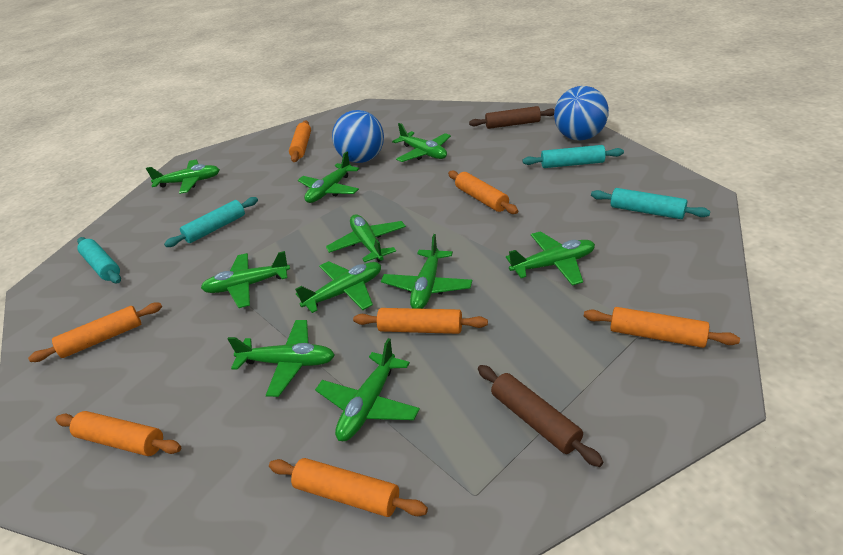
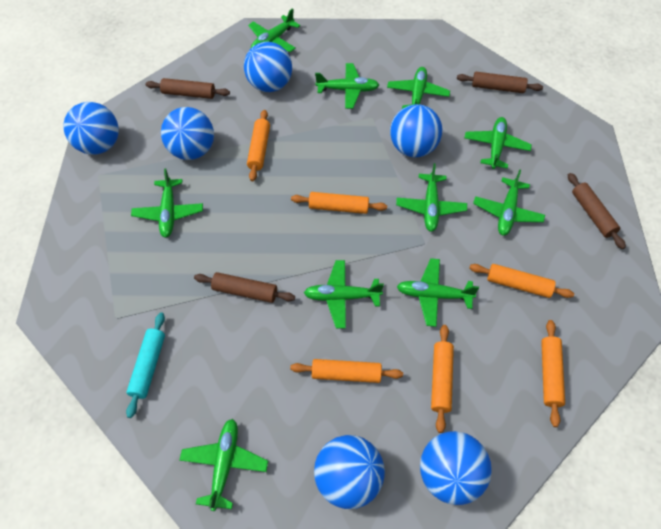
blue ball: [332,110,384,163] [554,86,609,141] = 2 -> [64,102,119,154] [161,107,214,160] [244,42,292,92] [314,435,385,509] [390,104,442,157] [420,431,492,505] = 6
brown rolling pin: [469,106,555,129] [478,365,604,467] = 2 -> [145,78,230,99] [194,272,295,303] [457,72,543,93] [568,173,626,249] = 4
orange rolling pin: [28,303,162,362] [55,411,181,456] [269,458,428,517] [289,120,311,162] [353,308,488,334] [448,171,518,214] [584,307,740,348] = 7 -> [247,110,270,181] [290,359,403,383] [291,192,387,214] [431,325,454,433] [469,264,574,298] [541,320,565,427] = 6
turquoise rolling pin: [77,237,121,283] [164,197,258,247] [523,145,624,168] [591,188,710,219] = 4 -> [126,312,165,418] = 1

